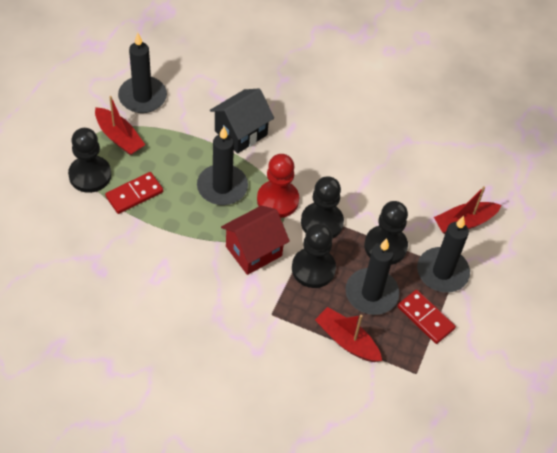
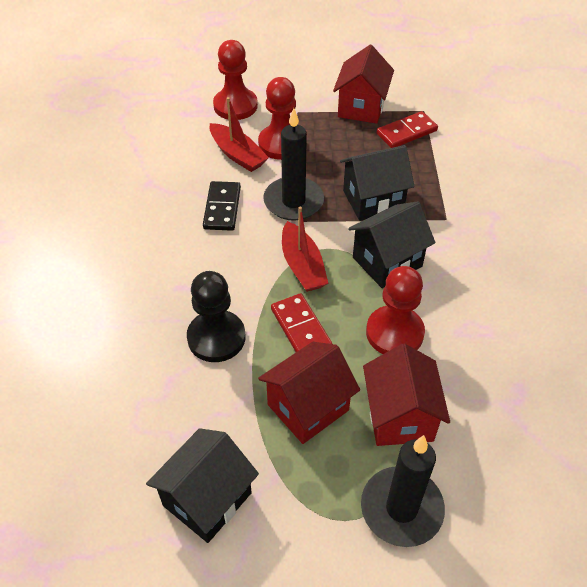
black candle: [118,33,167,113] [197,126,248,205] [346,238,400,315] [417,216,470,293] = 4 -> [263,108,324,221] [361,435,445,547] = 2
black domino: none = 0 -> [203,181,241,231] = 1
black house: [210,88,274,154] = 1 -> [146,428,259,543] [340,145,415,221] [348,201,435,288] = 3
black pawn: [68,128,111,193] [292,224,336,288] [301,176,344,239] [364,201,408,265] = 4 -> [187,271,245,362] = 1
red boat: [95,96,145,155] [315,307,382,362] [434,186,502,234] = 3 -> [210,97,269,172] [282,206,329,292] = 2
red house: [221,205,290,275] = 1 -> [258,342,360,444] [333,45,394,124] [363,344,450,446] = 3
red pawn: [257,154,299,218] = 1 -> [213,40,258,120] [258,77,296,160] [366,266,425,354] = 3

